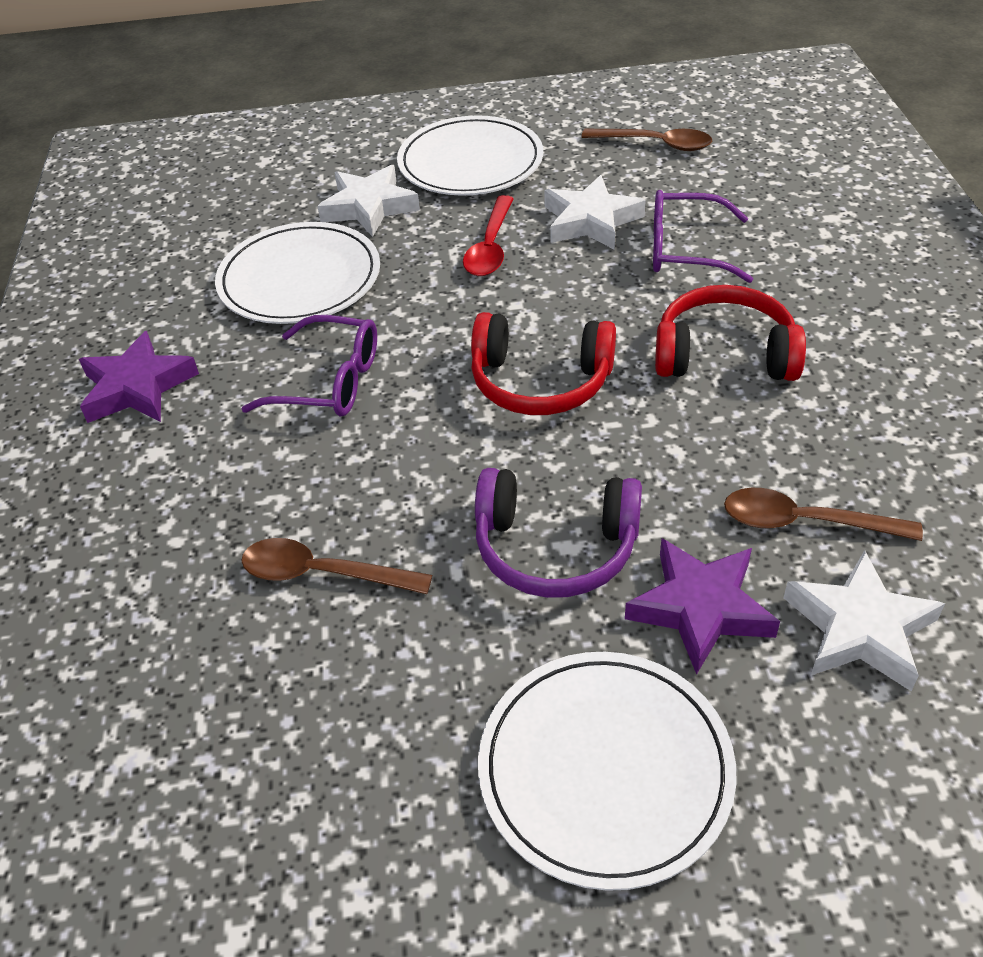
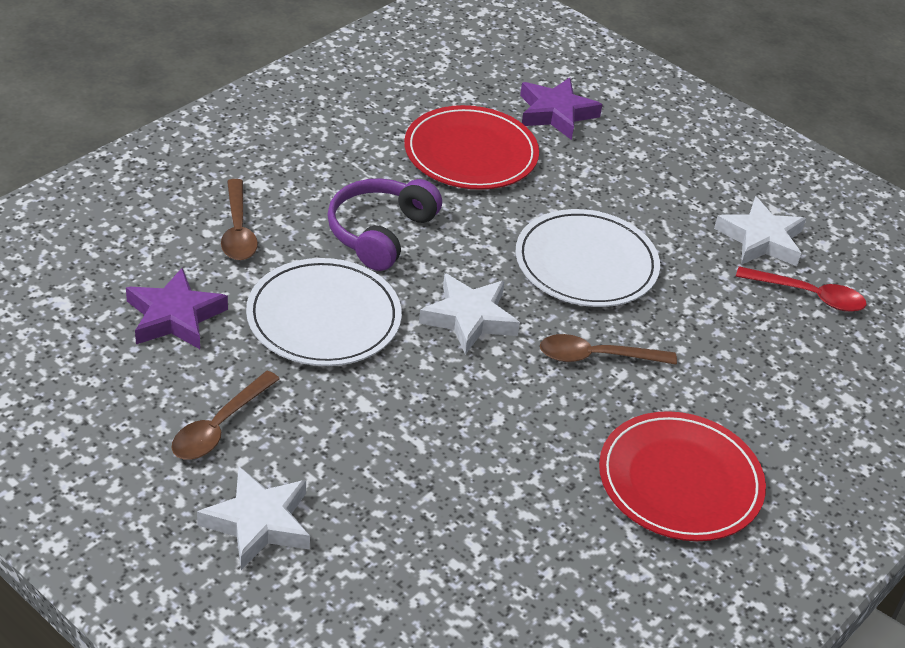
purple glasses: [241,315,377,416] [653,190,753,283] = 2 -> none = 0
red headphones: [471,312,616,415] [655,285,806,381] = 2 -> none = 0
red plate: none = 0 -> [404,105,539,190] [599,411,766,541] = 2
white plate: [215,222,380,324] [397,115,543,196] [478,652,736,891] = 3 -> [246,258,402,366] [516,209,660,307] = 2

